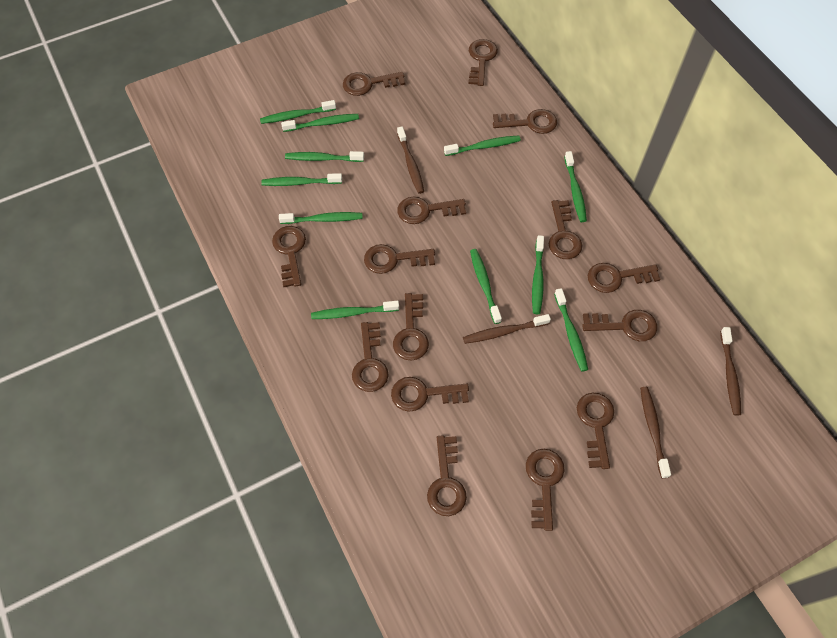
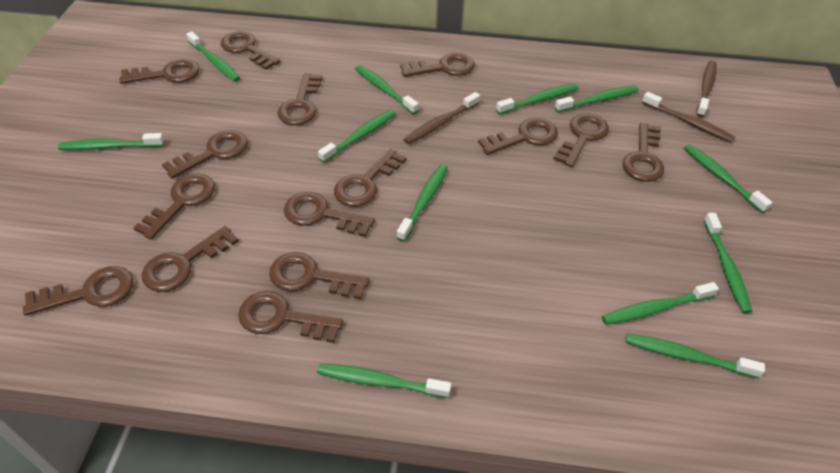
brown toothbrush: [397,126,424,194] [463,314,551,344] [640,387,671,478] [720,327,741,416] = 4 -> [403,92,480,144] [642,92,735,143] [696,61,716,117] = 3
green toothbrush: [260,100,336,124] [261,173,342,186] [279,212,363,224] [281,114,359,132] [285,151,364,162] [311,301,399,319] [444,136,521,156] [470,249,502,324] [532,235,544,314] [554,288,588,372] [564,151,587,222] = 11 -> [58,133,164,150] [186,31,240,82] [317,364,451,398] [318,110,396,163] [355,65,419,114] [397,164,448,242] [496,83,579,115] [555,85,639,112] [602,282,719,325] [626,333,765,379] [684,144,773,213] [704,213,752,314] = 12

